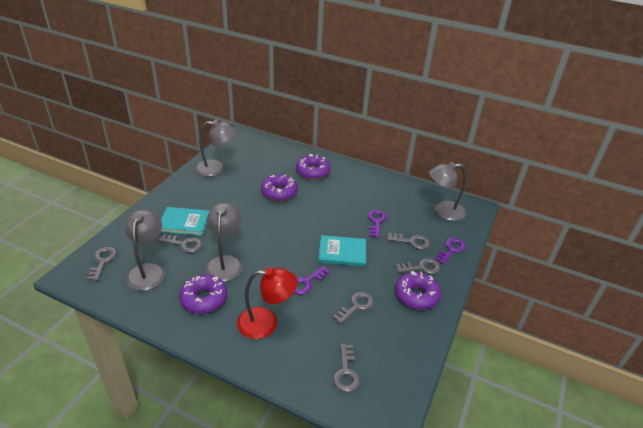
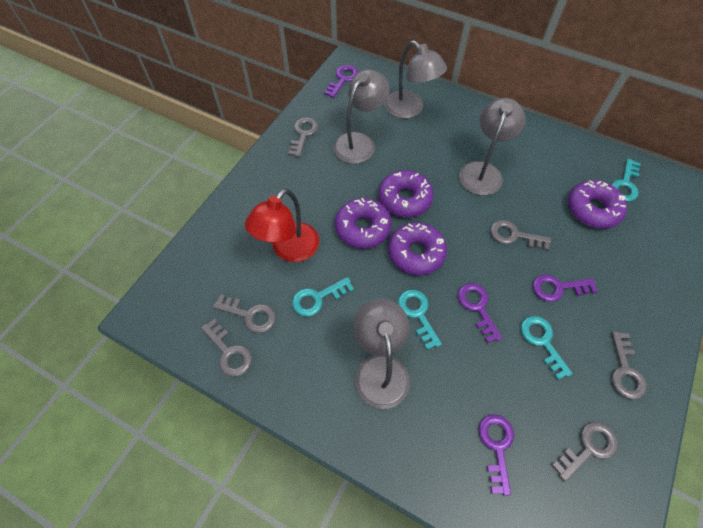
purple key: [294,266,330,295] [368,210,387,238] [435,238,466,265] = 3 -> [324,65,358,98] [458,283,502,343] [479,414,514,496] [533,274,598,302] = 4
turquoise book: [161,207,210,236] [318,235,366,267] = 2 -> none = 0
turquoise key: none = 0 -> [292,277,354,317] [398,290,442,350] [521,316,573,380] [611,159,641,202] = 4

